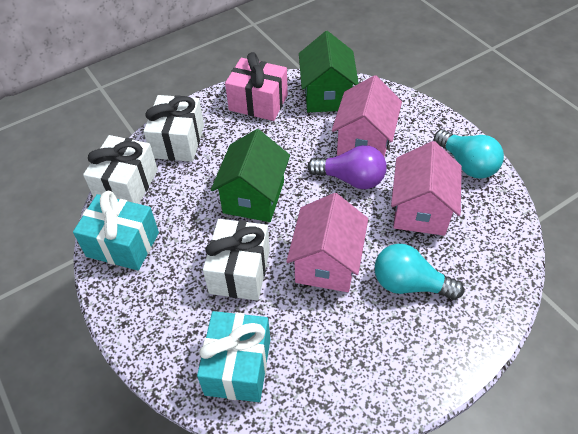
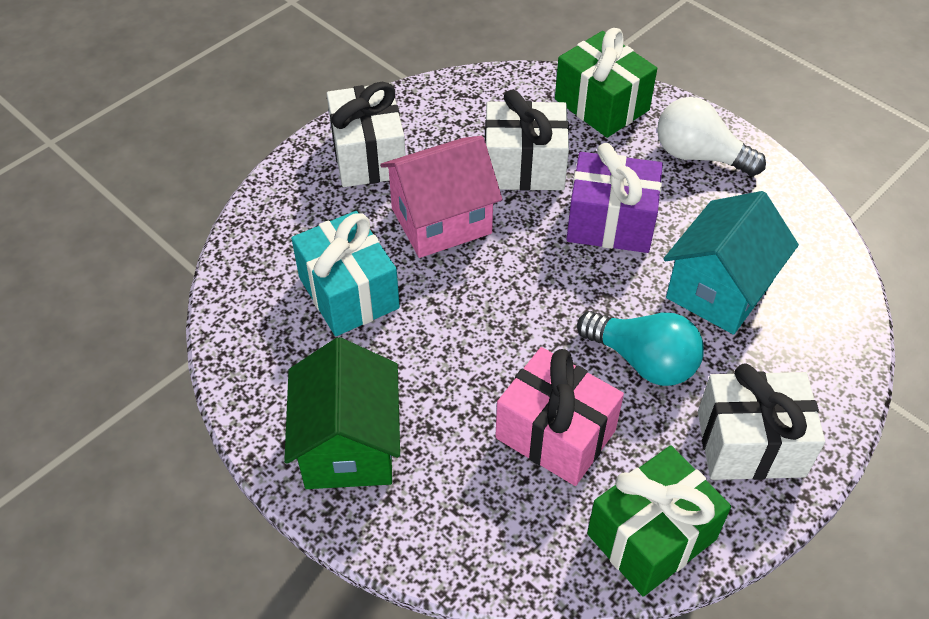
green gift: none = 0 -> [555,28,657,138] [587,445,731,597] = 2
green house: [211,129,290,222] [299,31,359,112] = 2 -> [284,337,400,489] = 1
pink house: [286,193,368,292] [332,75,402,157] [391,141,462,236] = 3 -> [380,136,502,258] = 1
purple gift: none = 0 -> [566,143,663,253] = 1
purple light bulb: [307,145,387,189] = 1 -> none = 0
turquoise gift: [73,191,159,270] [197,311,270,402] = 2 -> [291,211,400,336] = 1
turquoise house: none = 0 -> [664,191,799,335] = 1
turquoise light bulb: [375,244,464,300] [434,129,504,179] = 2 -> [577,311,704,386] = 1
white light bulb: none = 0 -> [657,97,766,176] = 1

